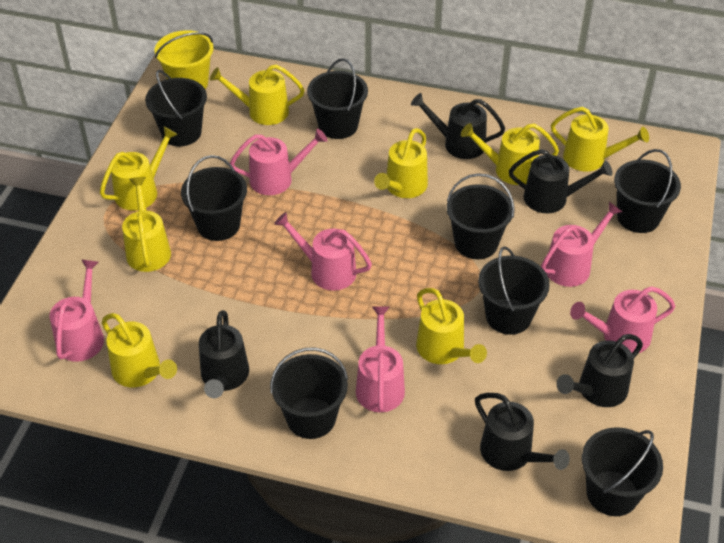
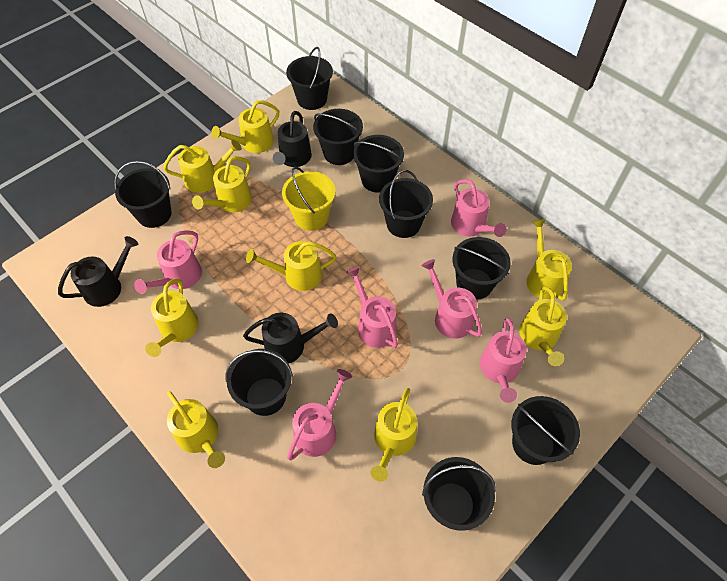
black bucket: [145,70,207,146] [181,155,247,241] [270,347,348,439] [307,58,368,139] [447,173,515,259] [478,246,550,335] [582,427,663,516] [614,149,681,233] = 8 -> [114,161,172,228] [225,349,293,416] [286,47,333,110] [313,109,363,165] [353,135,404,193] [379,170,433,238] [422,457,496,531] [452,237,511,300] [511,396,580,465] = 9
black watering can: [199,310,249,398] [411,93,505,159] [475,393,570,471] [509,149,612,213] [556,334,643,407] = 5 -> [58,236,138,307] [243,313,338,364] [273,111,312,167] = 3
yellow watering can: [100,127,178,211] [102,313,177,387] [122,177,171,272] [210,64,305,125] [374,128,428,198] [416,288,487,364] [461,123,559,185] [551,107,649,172] = 8 -> [145,279,199,357] [163,140,242,193] [167,391,225,468] [192,156,252,212] [211,100,279,153] [246,241,336,291] [371,388,417,482] [519,286,567,366] [526,219,572,301] = 9

